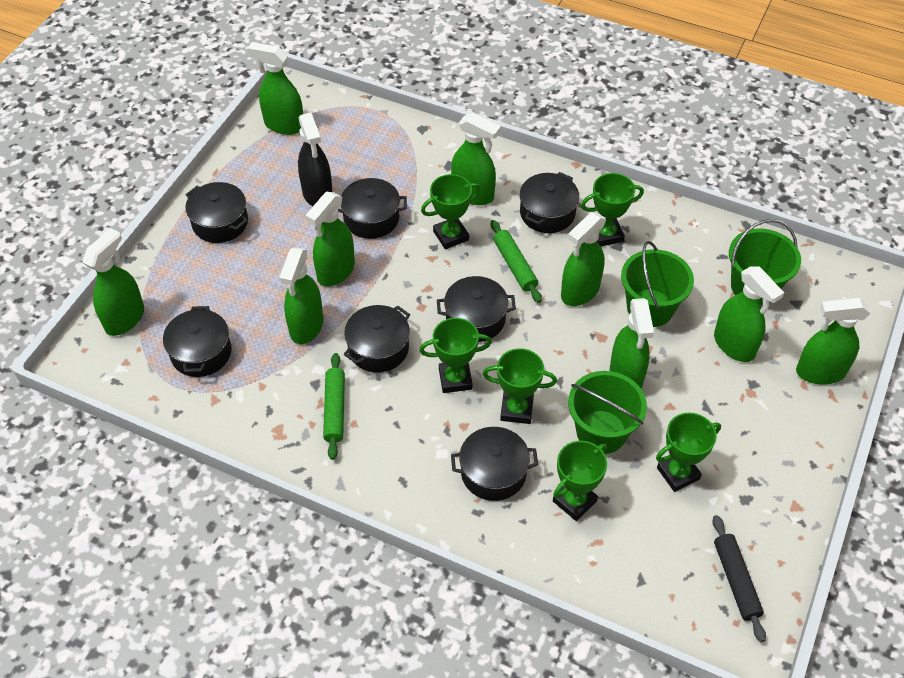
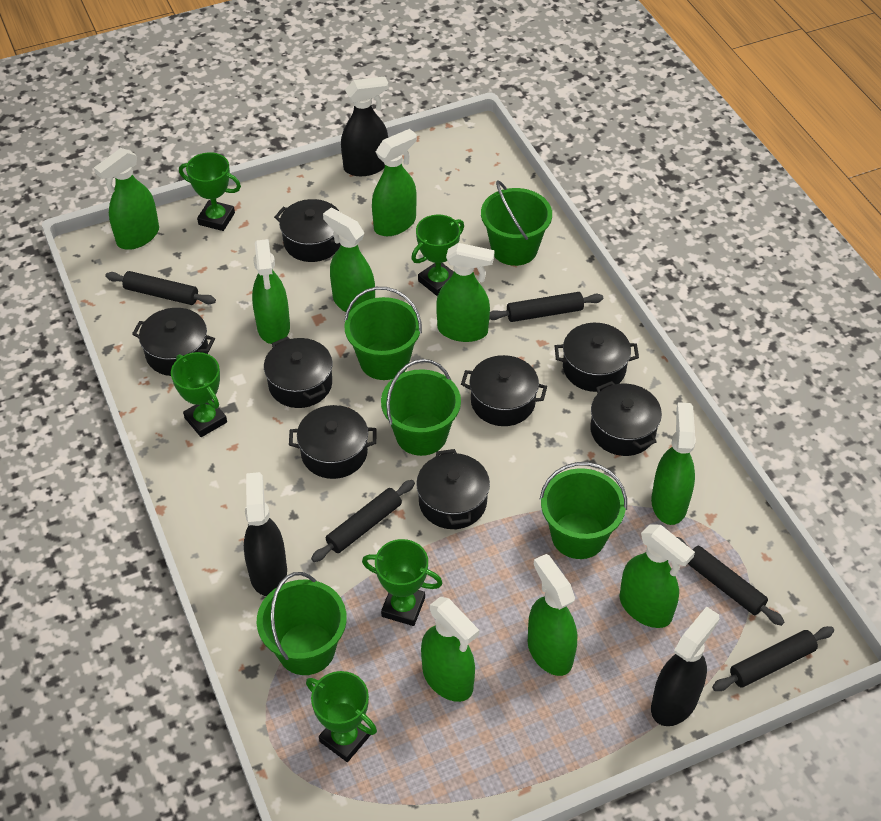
black pot: [163,306,231,377] [185,182,248,243] [338,178,407,239] [344,305,410,373] [437,276,516,342] [451,427,538,501] [520,172,579,233] = 7 -> [132,308,215,376] [264,336,332,408] [274,199,341,262] [289,405,376,479] [416,449,490,529] [461,355,547,426] [555,323,639,392] [590,381,662,456] = 8
black rolling pin: [713,515,766,642] = 1 -> [105,271,216,305] [311,480,415,562] [489,292,603,322] [677,537,785,626] [712,626,834,691] = 5
black spray bottle: [298,113,333,206] = 1 -> [244,472,287,596] [341,76,388,176] [651,607,720,726] = 3
green bucket: [568,371,647,454] [621,241,694,327] [729,219,801,305] = 3 -> [257,572,347,675] [344,287,422,380] [381,359,461,456] [481,180,552,266] [540,462,627,559] = 5
green rolling pin: [323,353,345,460] [491,220,542,303] = 2 -> none = 0
green trophy: [419,318,492,393] [421,174,481,249] [483,348,557,424] [553,441,607,521] [581,173,644,247] [656,413,721,492] = 6 -> [171,352,227,437] [179,152,241,231] [306,671,377,762] [362,539,443,626] [411,215,464,296] = 5

